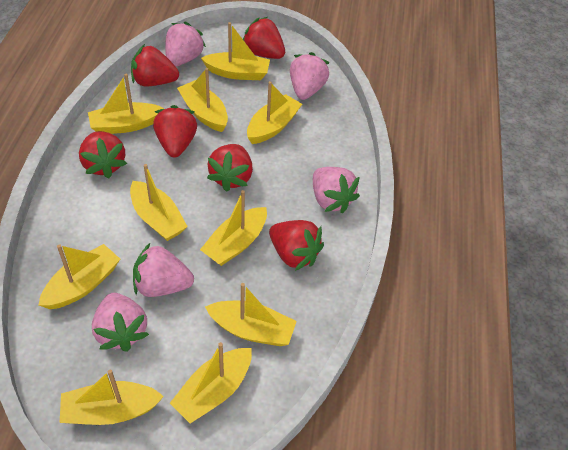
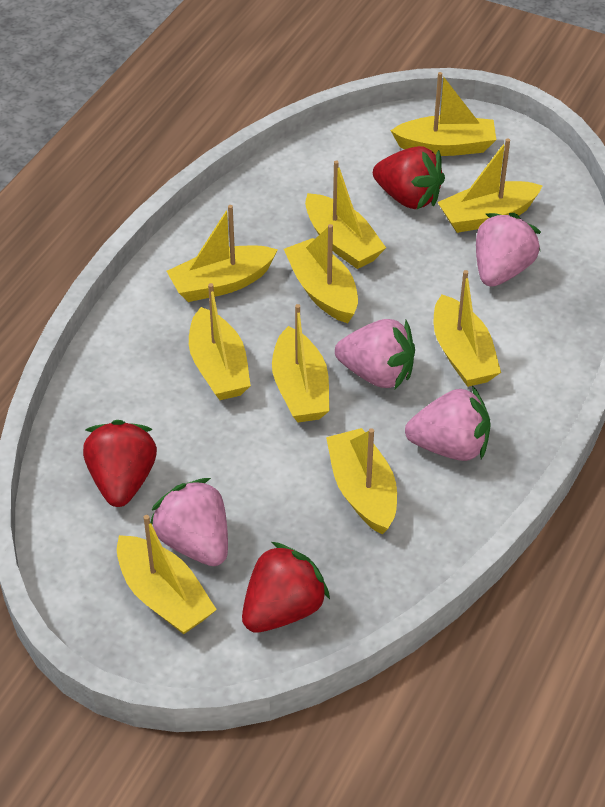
pink strawberry: [92,293,149,352] [133,243,194,297] [165,22,206,67] [290,52,330,100] [313,167,360,214] = 5 -> [150,478,228,566] [335,319,415,389] [405,386,491,461] [476,213,541,287] = 4
red strawberry: [79,131,127,178] [131,44,179,87] [153,105,197,158] [207,144,253,192] [243,17,285,59] [269,220,324,271] = 6 -> [83,420,157,507] [242,542,330,633] [373,146,445,209] = 3

